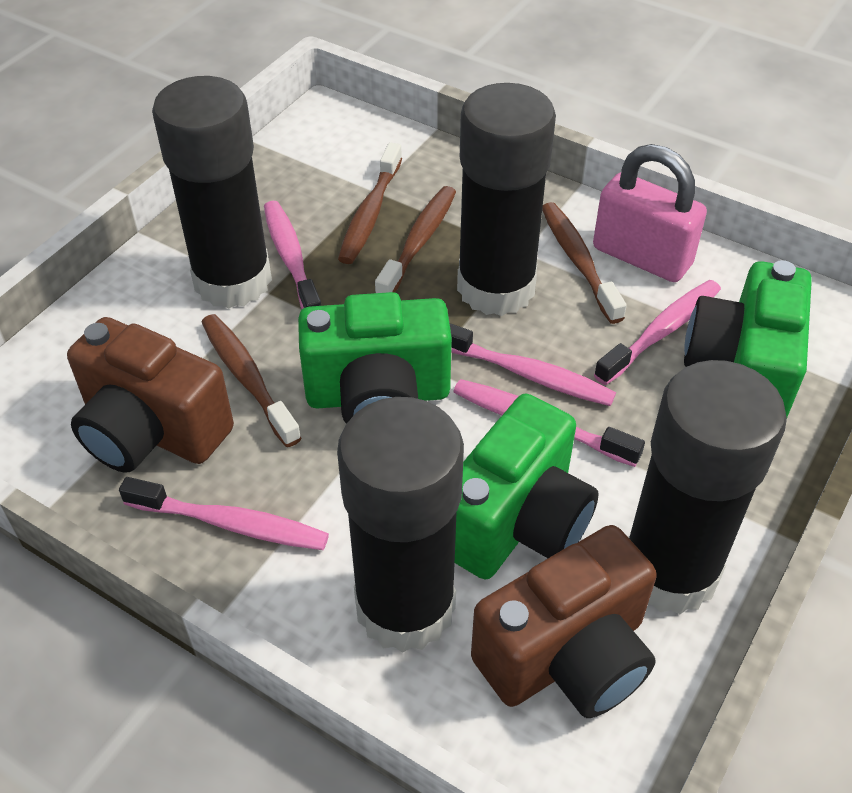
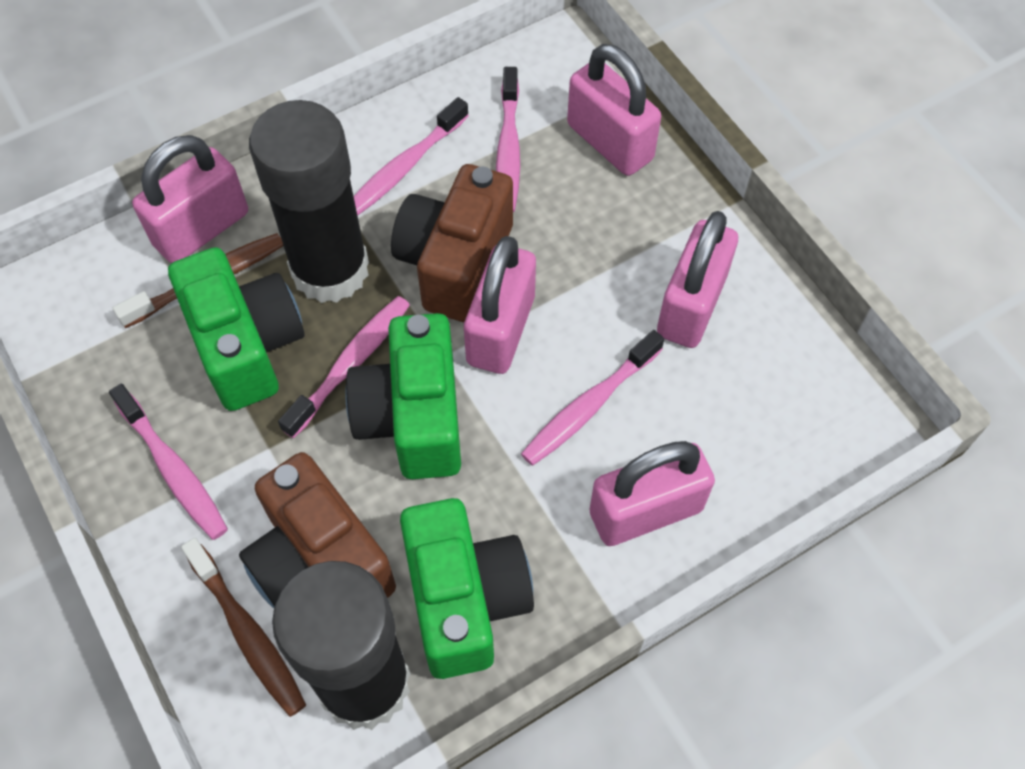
black glue stick: [152,76,272,308] [337,397,464,653] [457,83,556,316] [628,360,787,614] = 4 -> [249,100,369,303] [272,561,411,730] = 2
brown toothbrush: [202,314,302,447] [338,142,402,264] [375,186,456,293] [542,202,627,324] = 4 -> [113,233,283,328] [181,538,306,717] = 2
pink padlock: [593,144,707,282] = 1 -> [132,135,248,263] [464,236,536,374] [567,44,661,176] [590,441,715,546] [657,211,738,348] = 5

